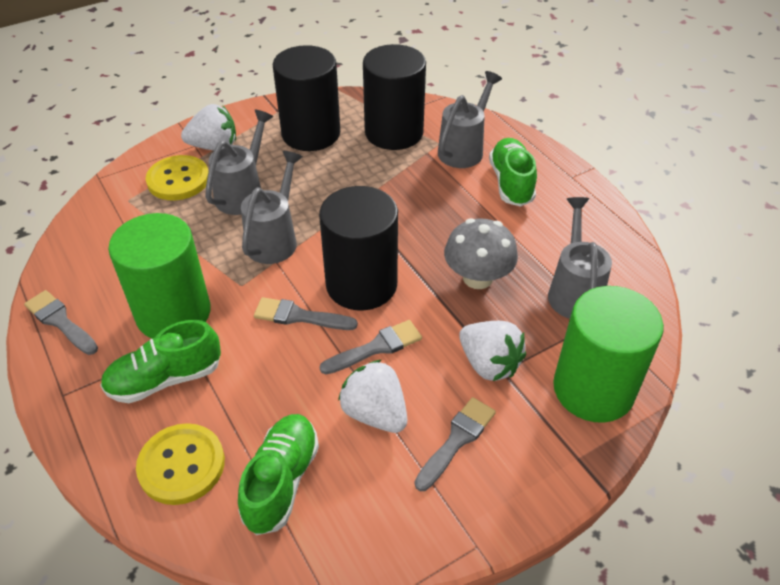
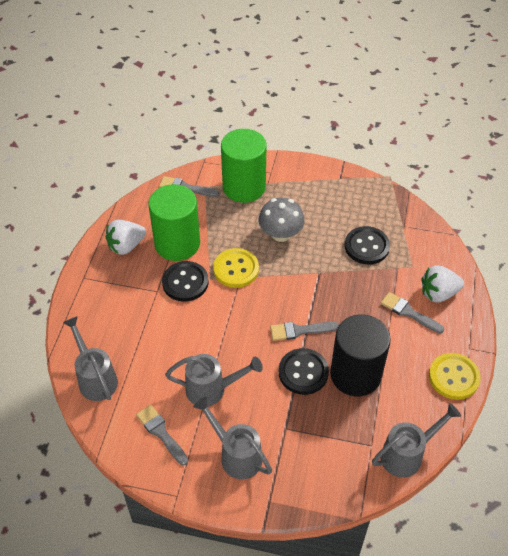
black button: none = 0 -> [162,261,209,302] [279,348,329,395] [345,226,390,264] = 3
black cylinder: [273,45,340,151] [319,186,398,310] [363,44,426,150] = 3 -> [330,314,391,397] = 1
green shoe: [100,320,221,403] [238,414,319,535] [489,138,537,207] = 3 -> none = 0
white strawberry: [181,104,236,151] [338,360,407,433] [459,321,526,381] = 3 -> [105,220,146,255] [421,265,464,303] = 2

